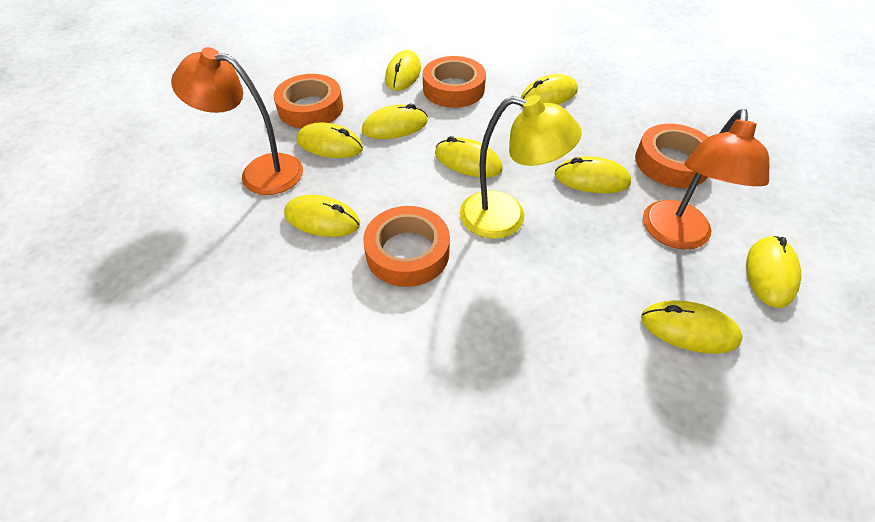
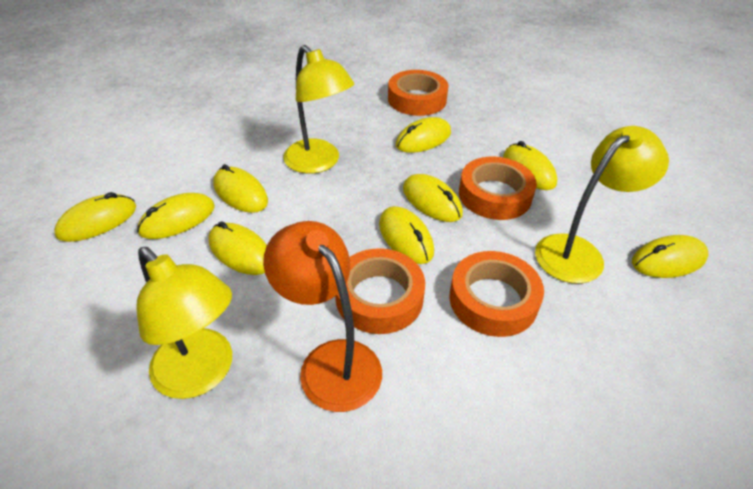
orange lamp: [171,47,303,195] [643,109,769,250] = 2 -> [263,221,382,412] = 1
yellow lamp: [460,95,582,239] = 1 -> [136,247,232,399] [283,45,354,174] [535,126,669,284] = 3

